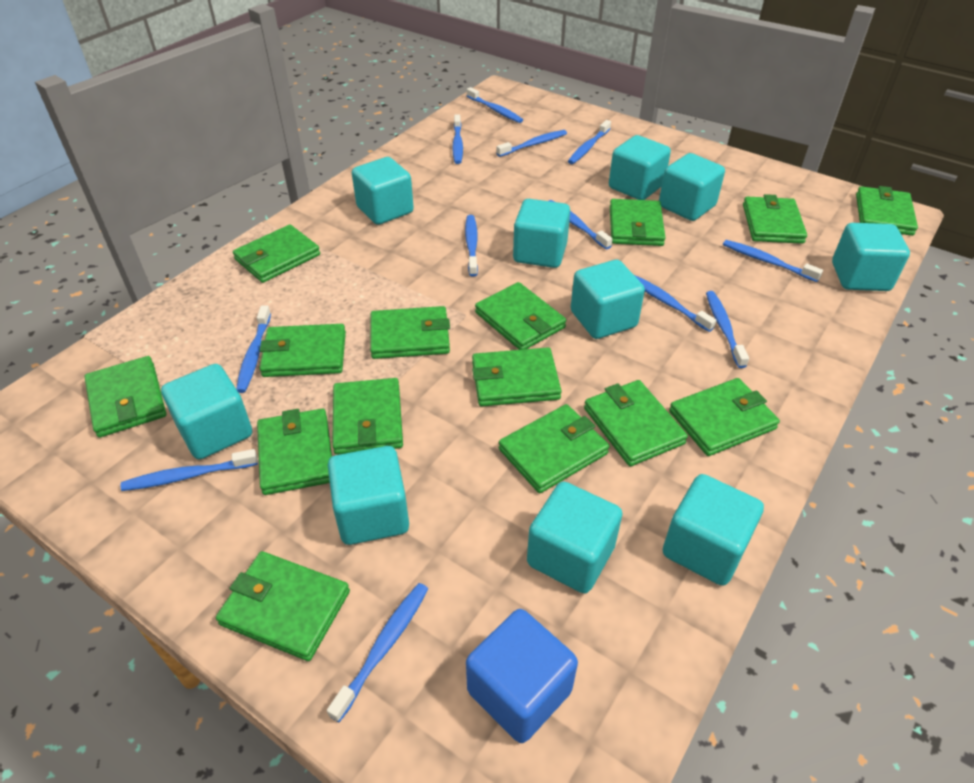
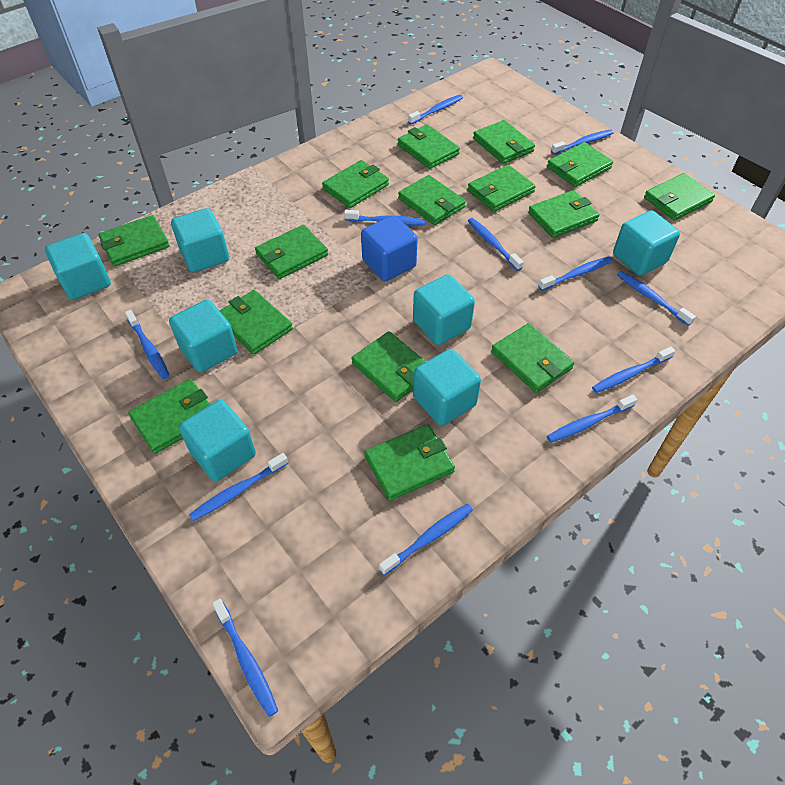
turquoise cube: [161,364,252,460] [328,446,409,545] [352,157,414,225] [513,199,570,268] [527,481,622,594] [571,260,645,339] [609,135,671,200] [659,153,725,221] [663,474,764,586] [832,223,910,291] = 10 -> [45,233,111,300] [169,299,238,372] [171,208,229,272] [179,400,256,481] [413,274,475,345] [413,349,481,426] [613,210,680,276] = 7

